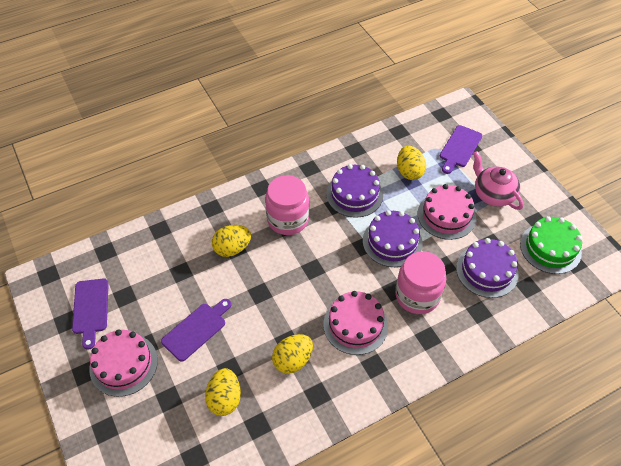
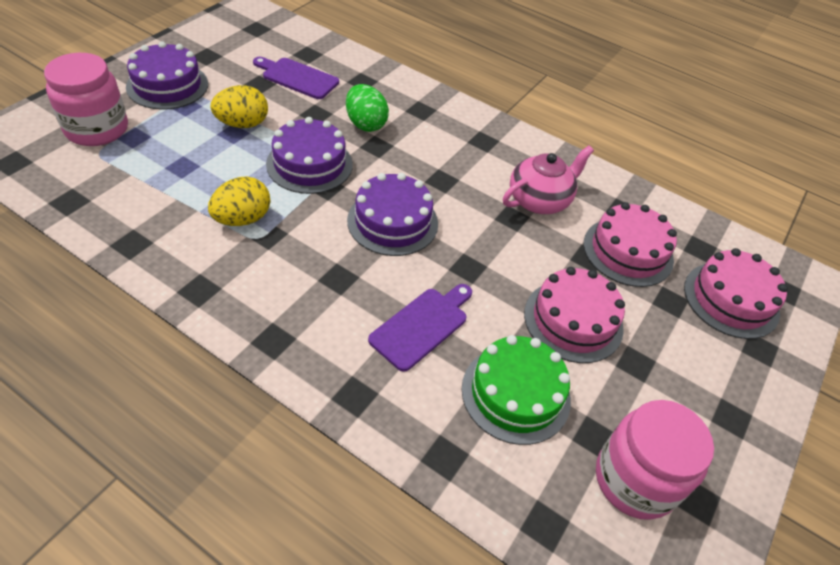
green egg: none = 0 -> [346,84,389,132] = 1
purple cutting board: [72,278,109,350] [161,299,231,362] [440,125,482,174] = 3 -> [253,57,339,99] [368,284,472,372] = 2
yellow egg: [205,368,241,416] [212,225,251,257] [272,334,313,374] [397,146,426,180] = 4 -> [208,176,270,226] [210,85,268,128] = 2

